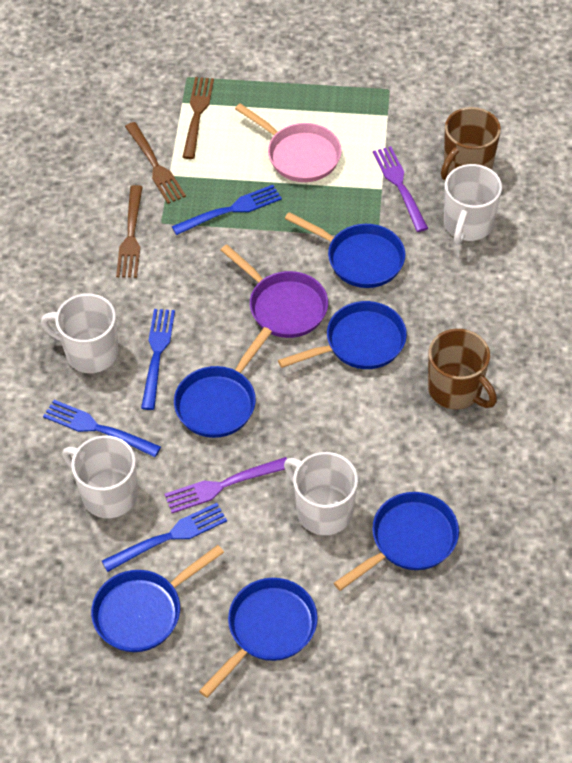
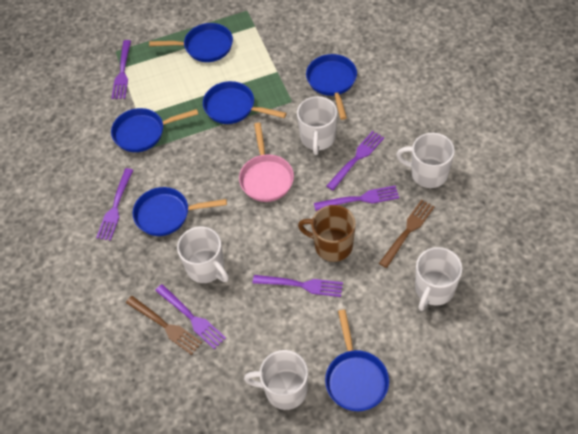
blue fork: [43,400,161,457] [102,503,227,572] [141,309,175,410] [172,185,282,235] = 4 -> none = 0
brown fork: [116,185,142,278] [125,122,186,204] [183,77,214,159] = 3 -> [126,296,202,355] [379,200,435,268] = 2
brown mug: [428,329,497,409] [441,107,501,180] = 2 -> [298,205,356,262] = 1
purple fork: [165,457,287,513] [373,146,428,232] = 2 -> [96,168,133,241] [112,40,131,99] [155,284,226,349] [253,275,343,297] [314,185,399,211] [327,131,384,190] = 6
purple pan: [221,244,328,338] = 1 -> none = 0
white mug: [41,294,119,373] [62,435,138,518] [284,452,358,535] [444,164,502,245] = 4 -> [177,226,229,283] [244,350,308,410] [297,96,337,155] [396,133,455,188] [415,247,462,311] = 5

